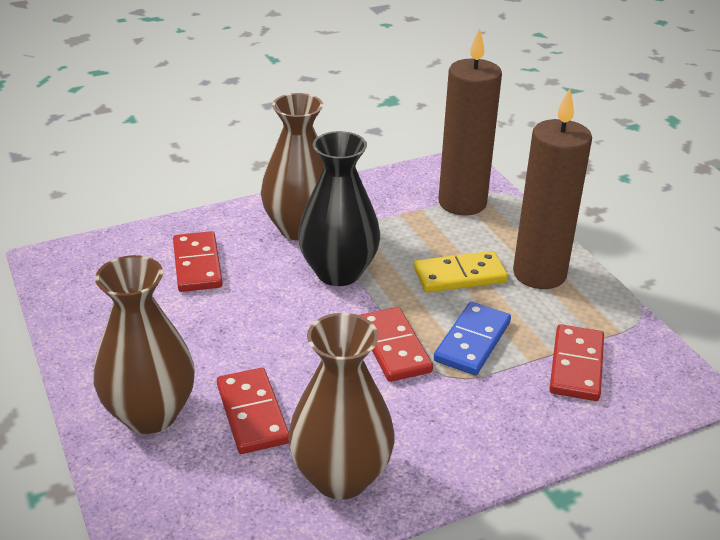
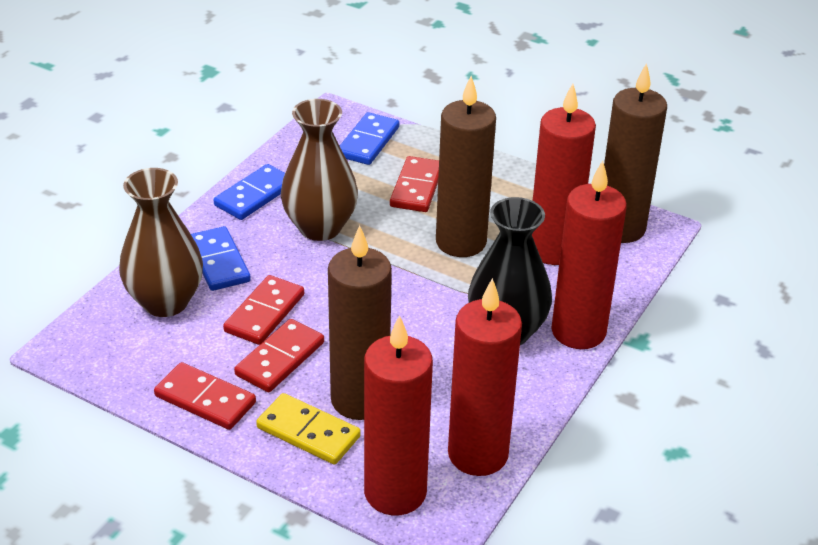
blue domino: [434,302,511,375] = 1 -> [191,226,251,291] [214,164,285,220] [340,112,399,165] = 3
brown candle: [438,28,502,215] [513,89,592,289] = 2 -> [328,225,392,420] [436,76,496,257] [604,63,667,243] = 3
brown vase: [94,255,195,434] [261,93,324,241] [288,313,395,500] = 3 -> [119,168,203,317] [281,99,358,241] = 2
red candle: none = 0 -> [364,315,433,515] [448,278,522,476] [532,84,596,265] [551,161,627,349] = 4

